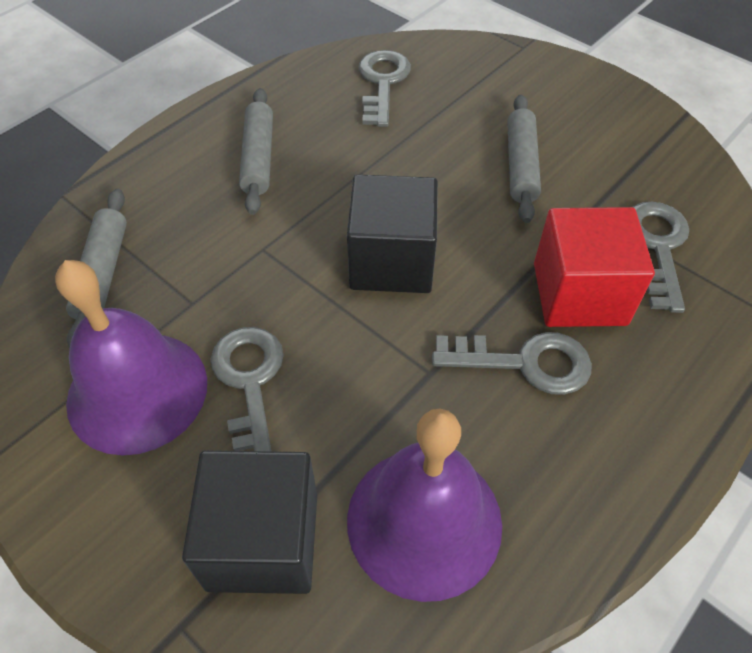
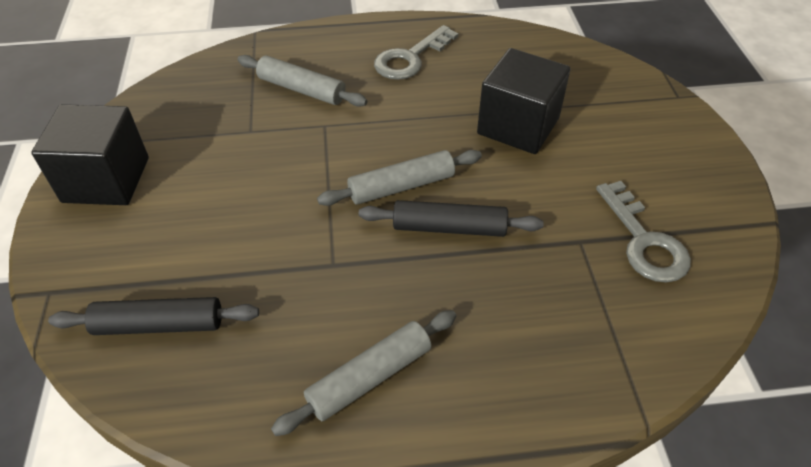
black rolling pin: none = 0 -> [48,297,259,335] [359,200,544,237] = 2
grey key: [211,327,284,452] [359,50,411,127] [432,332,592,395] [633,202,689,313] = 4 -> [374,25,459,80] [596,181,691,283] = 2
purple bell: [55,260,207,455] [347,409,502,602] = 2 -> none = 0
red cube: [534,207,655,327] = 1 -> none = 0

